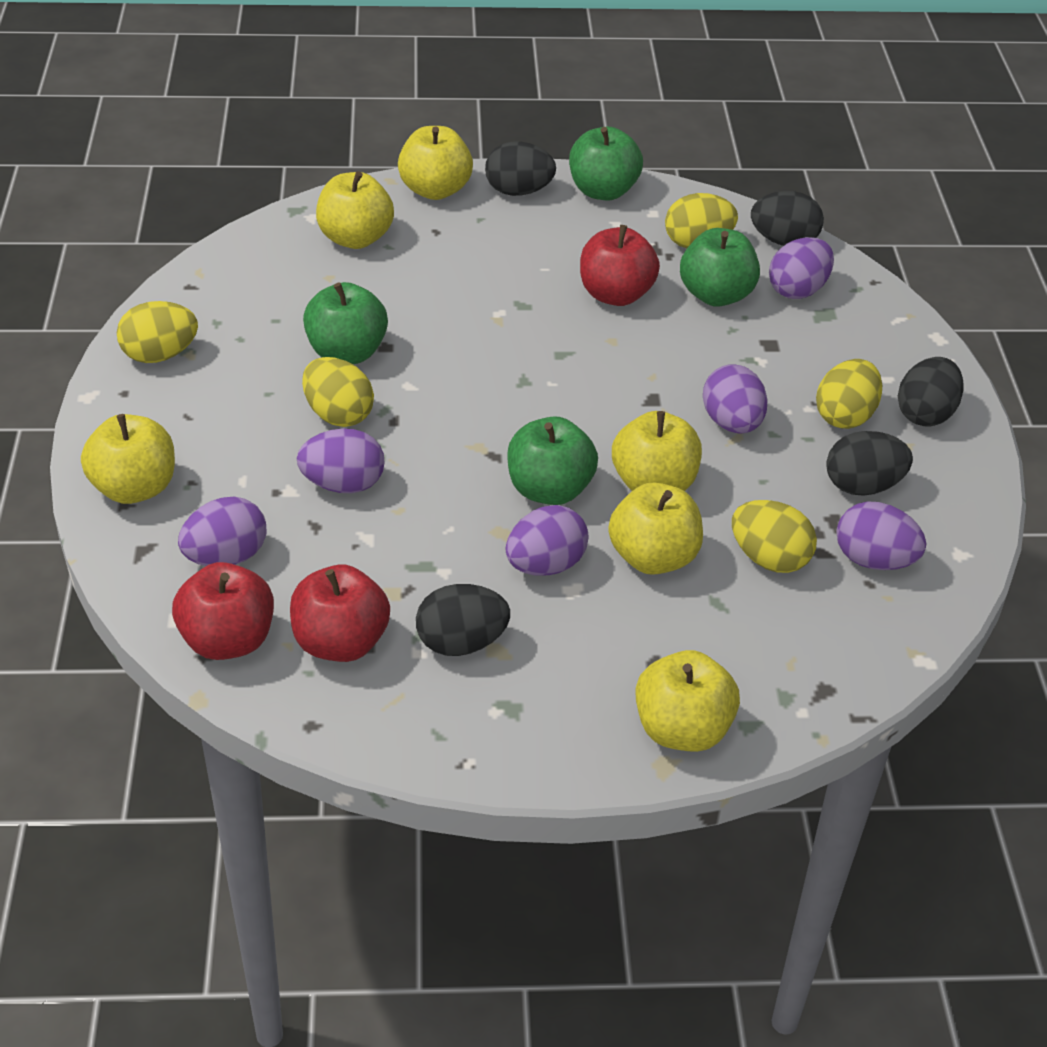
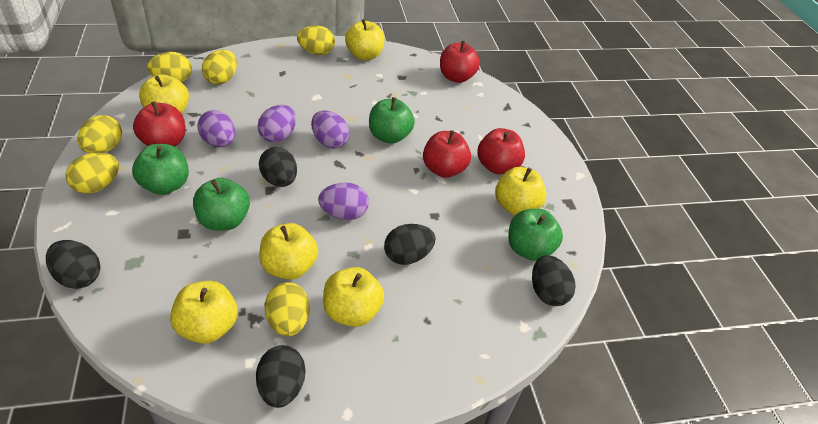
purple egg: [178,497,266,566] [297,428,385,493] [506,505,588,576] [703,364,767,433] [769,237,834,299] [837,501,926,570] = 6 -> [197,110,236,147] [257,105,296,143] [311,111,349,149] [318,182,369,220] = 4
red apple: [172,562,274,660] [290,565,390,662] [580,225,660,306] = 3 -> [133,101,185,147] [423,130,471,178] [440,41,480,83] [477,128,525,174] = 4
yellow egg: [117,301,198,363] [302,357,374,427] [665,193,738,248] [732,500,817,573] [816,359,882,429] = 5 -> [66,153,119,194] [77,115,122,153] [147,52,192,82] [202,50,237,85] [265,282,310,337] [297,26,335,55] = 6

